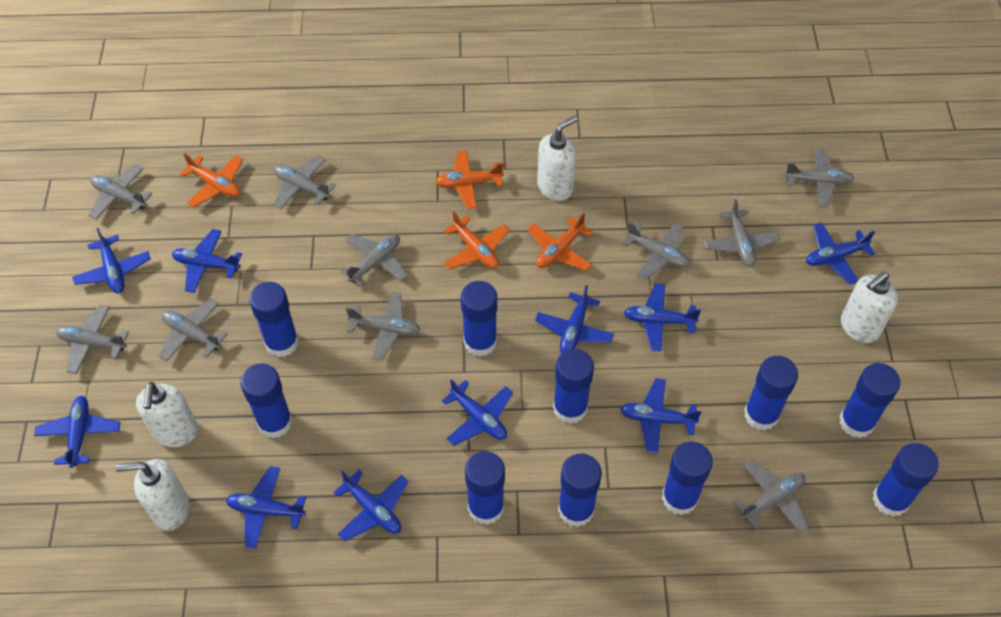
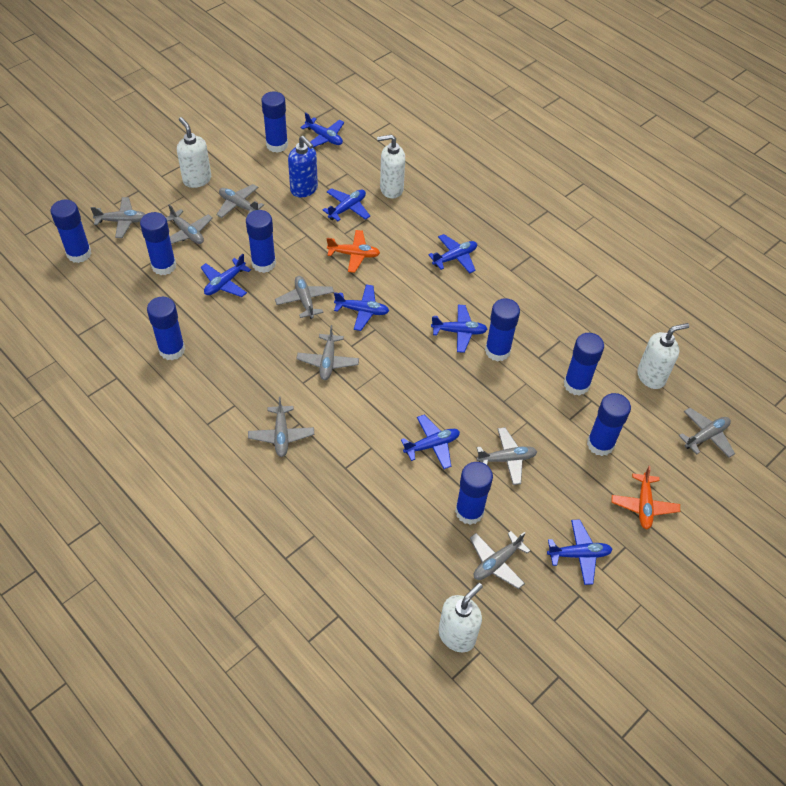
blue glue stick: [240,363,292,438] [249,282,299,357] [461,281,497,357] [465,451,505,525] [553,349,594,424] [558,454,602,527] [662,442,713,515] [744,356,798,431] [839,363,900,438] [873,443,939,517] = 10 -> [51,200,92,263] [140,212,176,275] [147,297,185,361] [246,210,276,273] [261,92,288,153] [455,462,493,525] [485,298,520,361] [564,333,604,396] [587,393,631,456] = 9
blue plane: [34,396,120,468] [72,228,151,293] [172,229,242,293] [226,466,306,549] [333,470,409,541] [442,379,513,446] [535,285,614,353] [620,378,701,454] [624,283,701,352] [806,222,875,285] = 10 -> [201,254,251,297] [300,112,344,148] [323,188,370,221] [334,284,389,331] [401,415,460,469] [428,234,477,273] [431,305,488,353] [547,519,613,585] = 8
blue soap dispenser: none = 0 -> [288,136,318,197] = 1
grey plane: [56,305,129,374] [89,164,152,220] [159,299,228,361] [274,156,336,209] [340,234,407,287] [346,291,420,360] [622,222,690,279] [704,199,780,267] [734,459,809,532] [784,148,854,207] = 10 -> [91,197,145,238] [166,204,213,244] [216,184,264,218] [248,397,314,457] [275,276,334,319] [296,325,359,380] [470,531,530,589] [476,427,537,485] [679,408,735,458] = 9
orange plane: [180,153,243,207] [435,150,504,209] [444,211,510,270] [527,213,593,271] = 4 -> [327,230,380,273] [612,466,680,529] = 2

